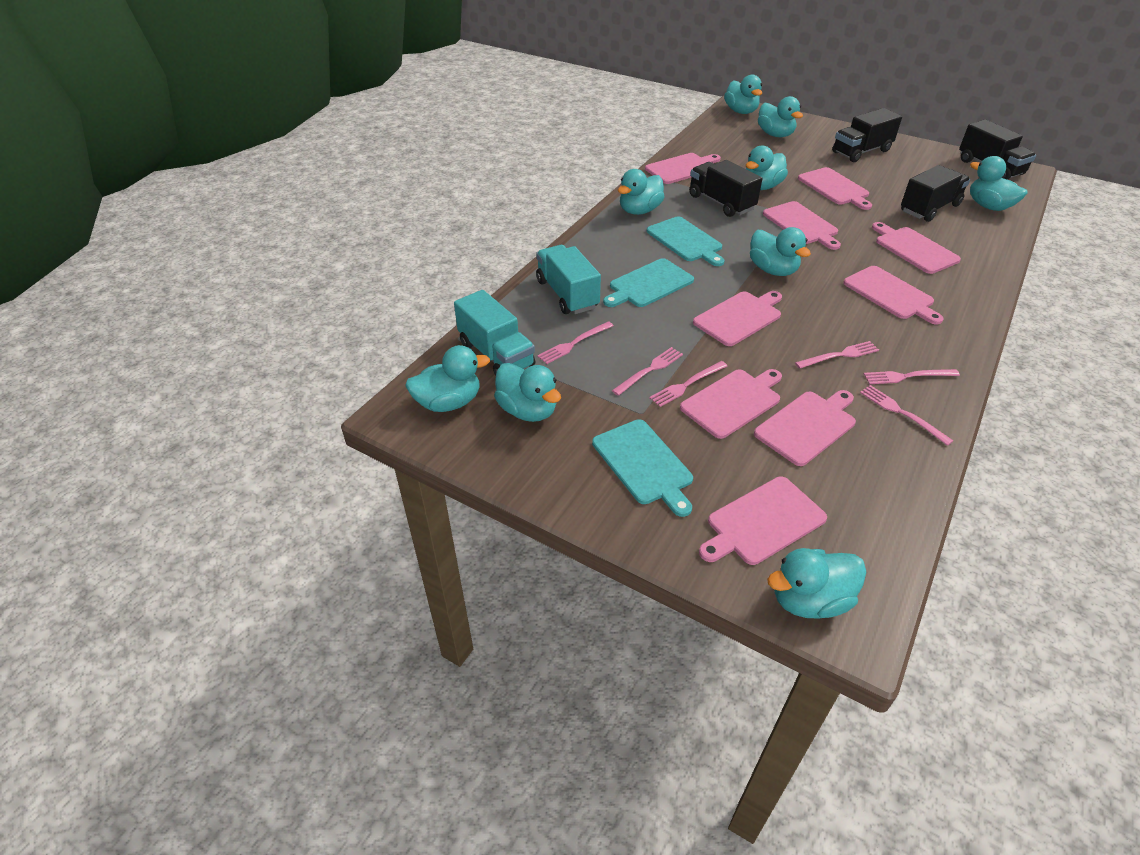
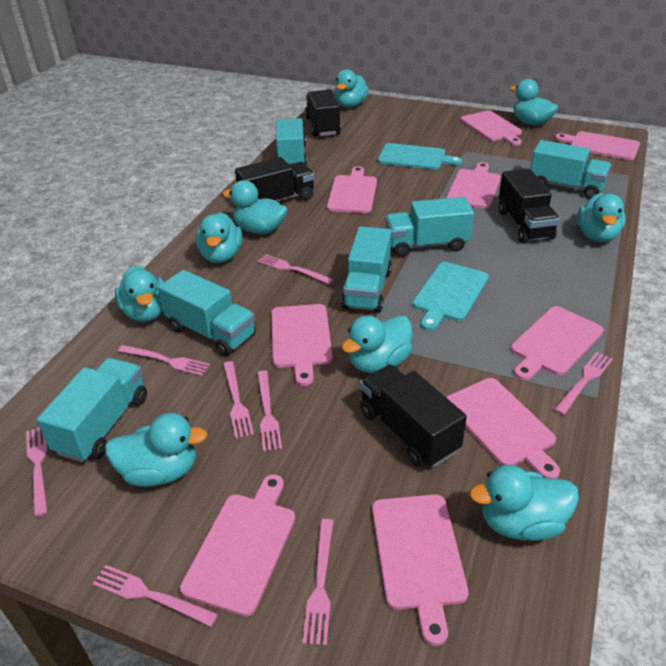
pink fork: [537,321,614,364] [612,347,683,396] [649,361,727,407] [795,341,879,369] [860,385,953,446] [864,369,960,384] = 6 -> [26,428,48,517] [93,565,218,627] [118,345,210,376] [223,361,254,439] [257,254,333,284] [257,371,282,452] [302,519,334,646] [554,352,613,415] = 8
turquoise cutting board: [592,419,693,517] [603,258,694,307] [647,216,725,266] = 3 -> [378,143,462,170] [413,262,489,331] = 2
turquoise truck: [454,290,535,376] [536,245,601,314] = 2 -> [37,358,147,463] [158,270,256,356] [276,118,307,165] [341,226,392,313] [385,197,474,257] [530,140,611,199] = 6

